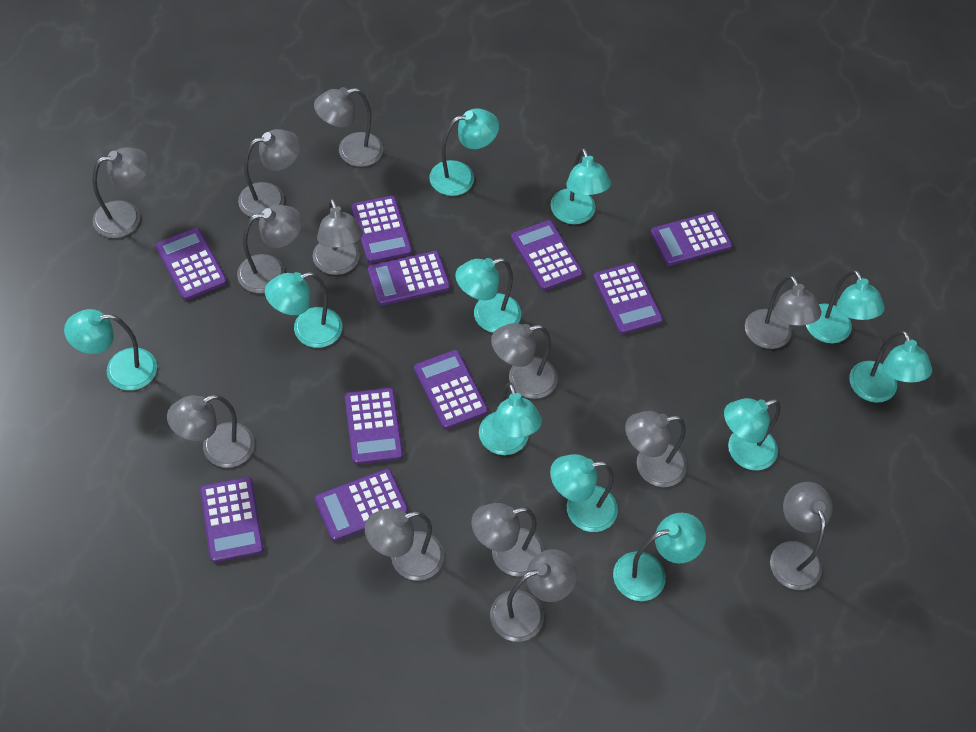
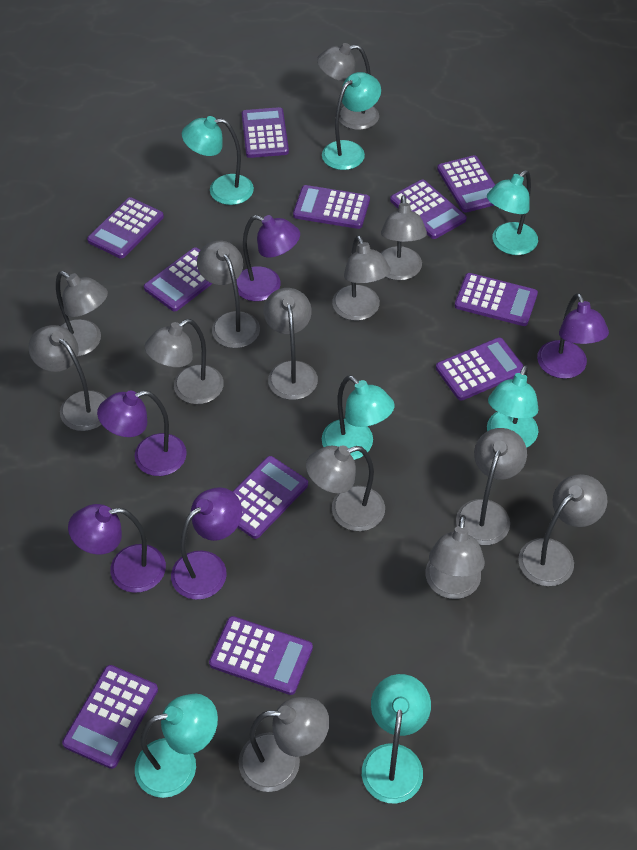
purple calculator: [156,228,227,300] [200,477,264,562] [315,469,408,541] [345,388,403,464] [351,196,412,263] [368,251,450,306] [414,350,488,429] [511,220,583,291] [593,263,663,334] [650,212,732,266] = 10 -> [62,665,158,769] [87,197,164,259] [144,247,213,312] [209,616,313,695] [232,456,308,539] [242,107,289,158] [293,185,370,229] [390,179,467,239] [436,337,524,401] [437,155,495,213] [455,273,538,326] = 11
purple lamp: none = 0 -> [68,504,166,593] [97,390,187,476] [171,487,242,600] [236,215,300,301] [537,293,609,379] = 5
turquoise lamp: [64,309,157,390] [265,272,342,348] [429,108,499,196] [455,258,521,333] [479,383,542,455] [550,148,611,224] [550,454,618,532] [613,513,706,601] [724,398,781,470] [806,270,885,343] [849,330,932,403] = 11 -> [135,694,218,798] [182,116,254,205] [322,72,381,170] [322,375,395,460] [362,674,431,803] [487,170,538,255] [487,365,539,448] = 7

